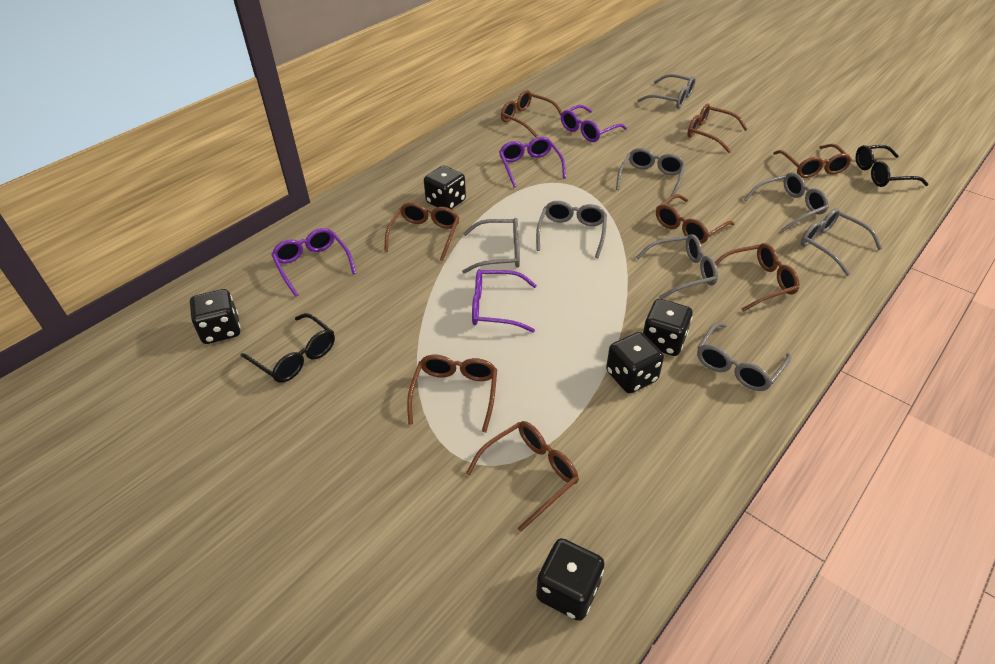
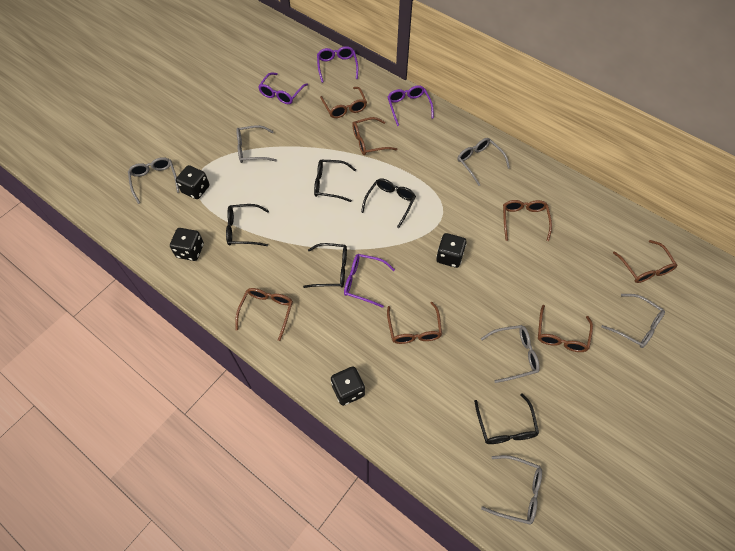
black dice: [190,289,240,344] [424,166,466,209] [536,538,605,621] [606,332,664,393] [643,299,693,356] = 5 -> [170,228,204,261] [176,165,209,199] [331,366,365,406] [436,233,467,268] = 4
black glasses: [240,313,335,383] [856,145,929,187] = 2 -> [226,204,269,246] [303,243,347,288] [314,160,356,202] [361,178,416,228] [474,394,539,444] = 5
brown glasses: [384,202,459,261] [407,355,497,433] [466,421,579,532] [501,90,562,138] [656,194,735,244] [687,103,748,153] [715,243,799,312] [773,144,852,178] = 8 -> [235,288,293,341] [320,87,367,118] [352,117,397,155] [387,302,442,344] [503,200,552,241] [538,305,593,352] [613,240,677,283] = 7
grey glasses: [462,218,520,274] [536,201,607,258] [616,148,686,202] [636,234,718,299] [637,74,696,109] [697,322,792,391] [744,172,829,232] [801,208,882,276] = 8 -> [128,157,179,204] [236,125,277,163] [457,138,510,186] [481,325,540,383] [481,455,542,525] [601,294,665,348] = 6

